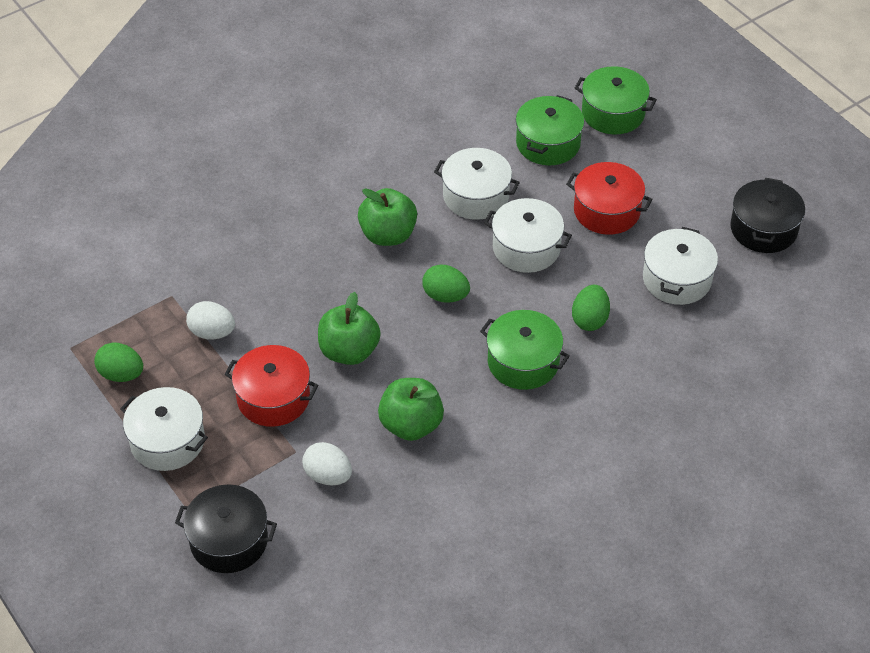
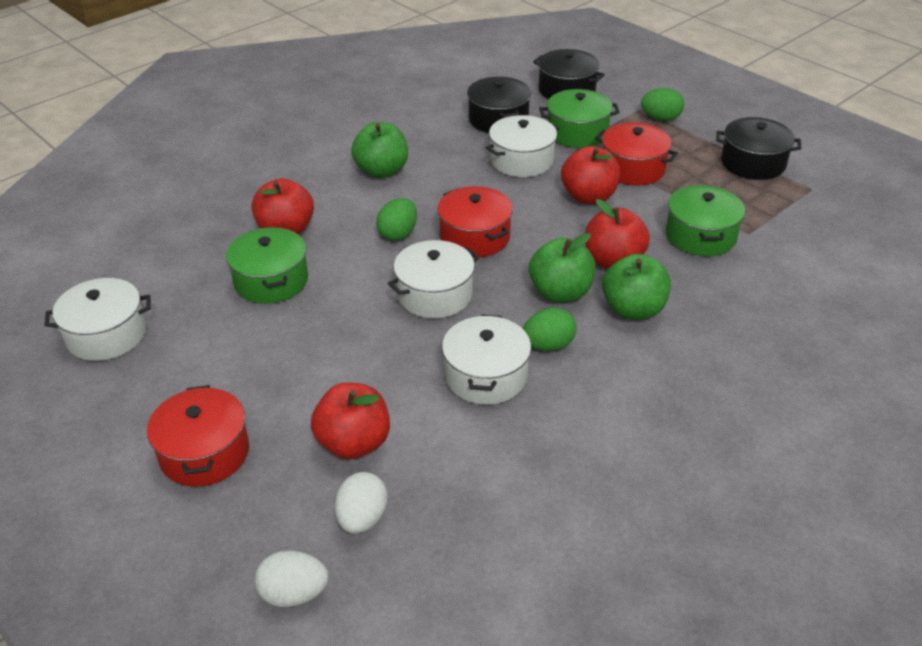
black pot: [175,484,277,573] [730,178,805,253] = 2 -> [467,77,531,133] [533,49,605,99] [716,117,801,180] = 3
red apple: none = 0 -> [251,178,314,235] [311,383,390,459] [561,146,620,204] [585,199,650,269] = 4
red pot: [225,345,318,427] [566,162,652,235] = 2 -> [147,385,249,487] [437,186,513,257] [595,122,678,186] = 3

